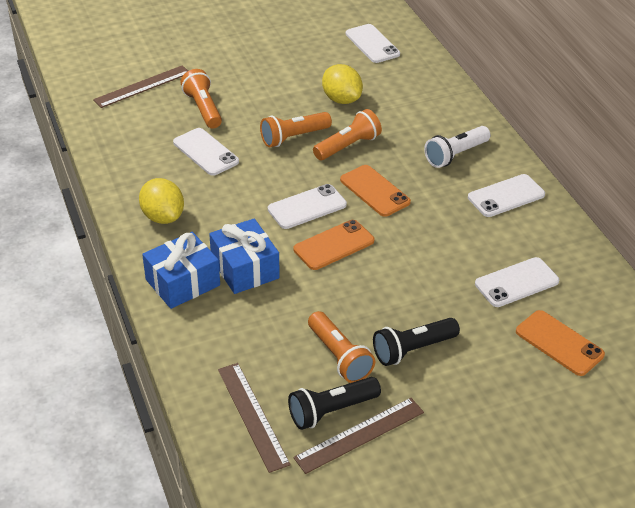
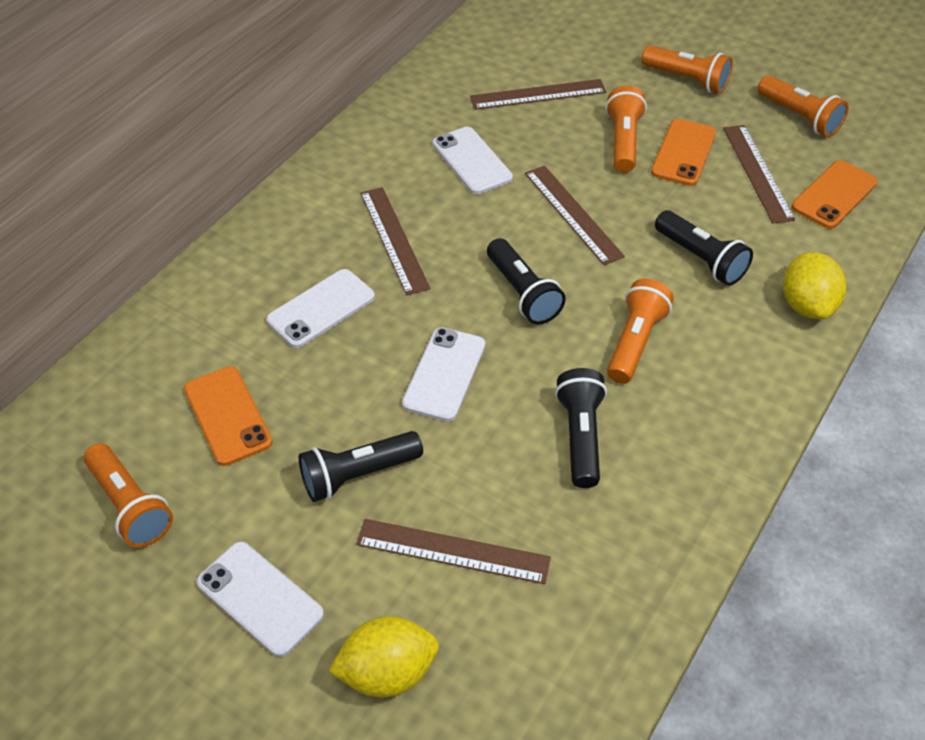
black flashlight: [288,377,381,430] [373,318,460,366] = 2 -> [299,431,423,502] [487,238,566,325] [555,368,607,488] [655,210,753,286] = 4
blue gift: [142,232,220,309] [209,218,280,294] = 2 -> none = 0
brown ruler: [93,65,188,108] [218,363,291,473] [293,398,424,474] = 3 -> [356,519,551,584] [360,187,430,295] [470,79,606,110] [525,166,625,265] [723,125,795,224] = 5
orange flashlight: [180,69,222,129] [260,112,332,147] [308,311,376,383] [313,109,382,160] = 4 -> [84,443,173,547] [606,86,647,173] [607,279,674,384] [642,45,733,93] [758,75,849,137] = 5
white flashlight: [424,126,491,168] = 1 -> none = 0
white phone: [173,128,239,176] [268,184,347,229] [346,24,400,63] [468,174,545,217] [475,257,559,307] = 5 -> [197,542,324,657] [266,269,375,348] [402,327,485,422] [432,127,513,194] = 4

